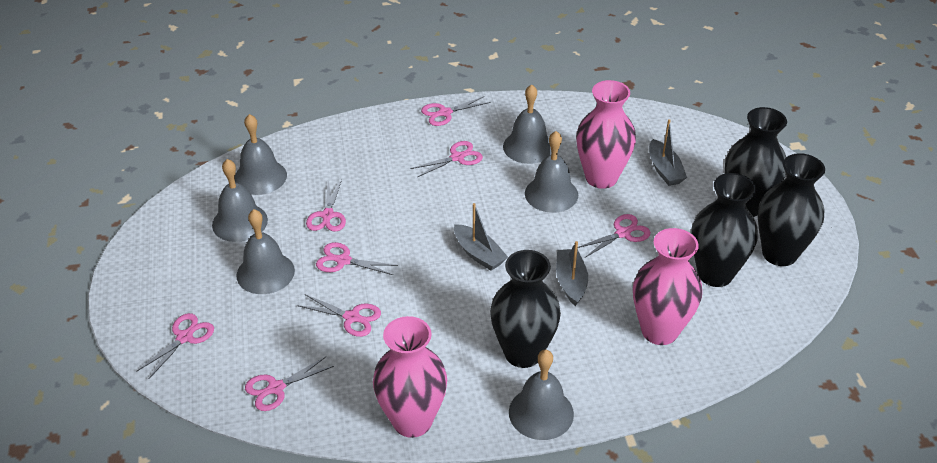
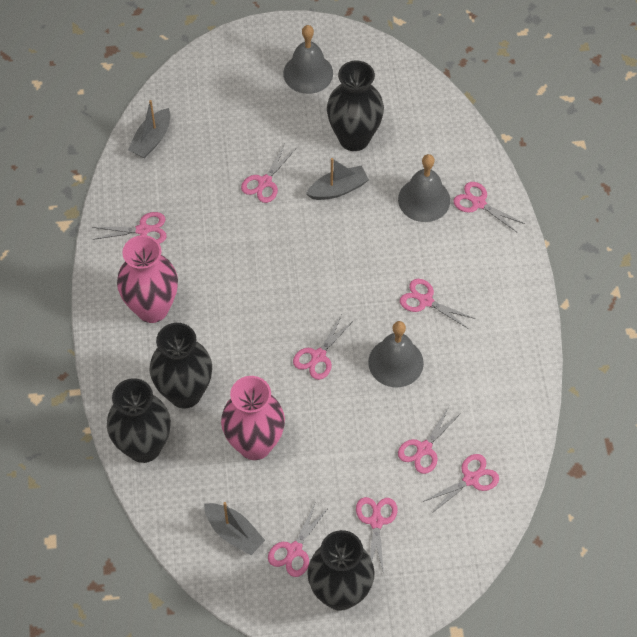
grey bell: [212,159,268,242] [235,114,287,195] [236,209,295,294] [503,84,551,164] [509,350,574,440] [525,131,578,213] = 6 -> [283,25,333,94] [368,321,424,387] [398,154,450,222] = 3
pink scissors: [136,313,214,379] [245,356,334,411] [297,294,381,337] [306,180,346,231] [316,242,398,275] [411,141,483,177] [421,96,490,126] [578,214,651,258] = 8 -> [92,212,167,244] [241,144,295,203] [268,501,329,577] [293,315,354,380] [356,497,398,574] [398,407,462,474] [400,279,475,329] [423,454,499,514] [453,182,525,232] = 9
pink vase: [373,316,447,438] [576,80,636,189] [633,228,702,345] = 3 -> [117,235,178,323] [221,376,285,460] = 2

